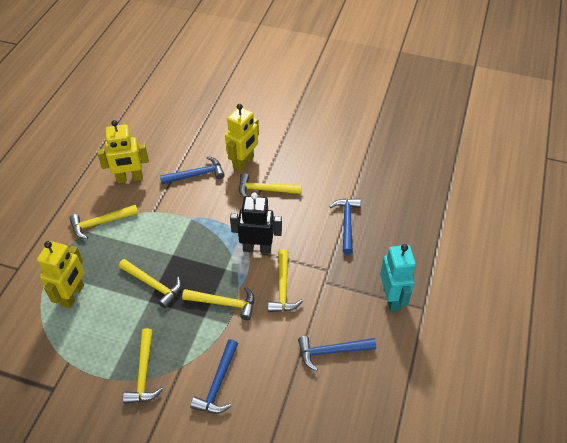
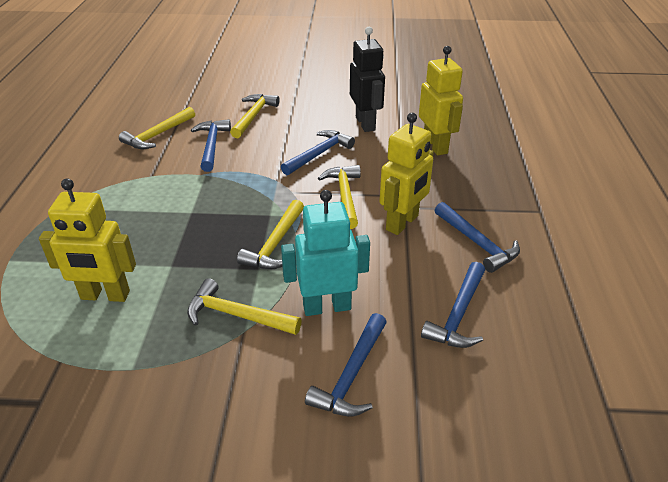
blue hammer: [160,156,225,184] [190,339,238,414] [298,336,376,371] [329,199,361,254] = 4 -> [191,119,231,172] [281,130,355,175] [305,313,387,417] [421,262,485,348] [434,202,520,273] = 5
yellow hammer: [69,204,139,239] [119,259,181,308] [123,328,163,404] [182,287,254,320] [239,173,302,197] [268,249,303,312] = 6 -> [119,107,195,149] [187,278,302,335] [230,94,280,138] [237,200,304,269] [318,165,361,229] = 5

